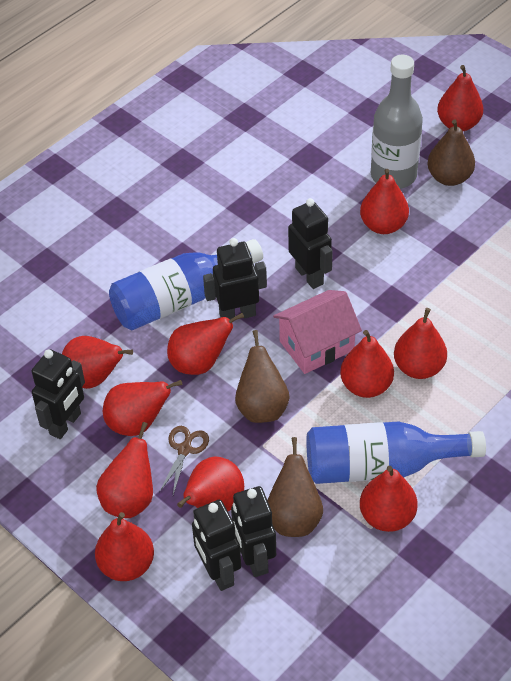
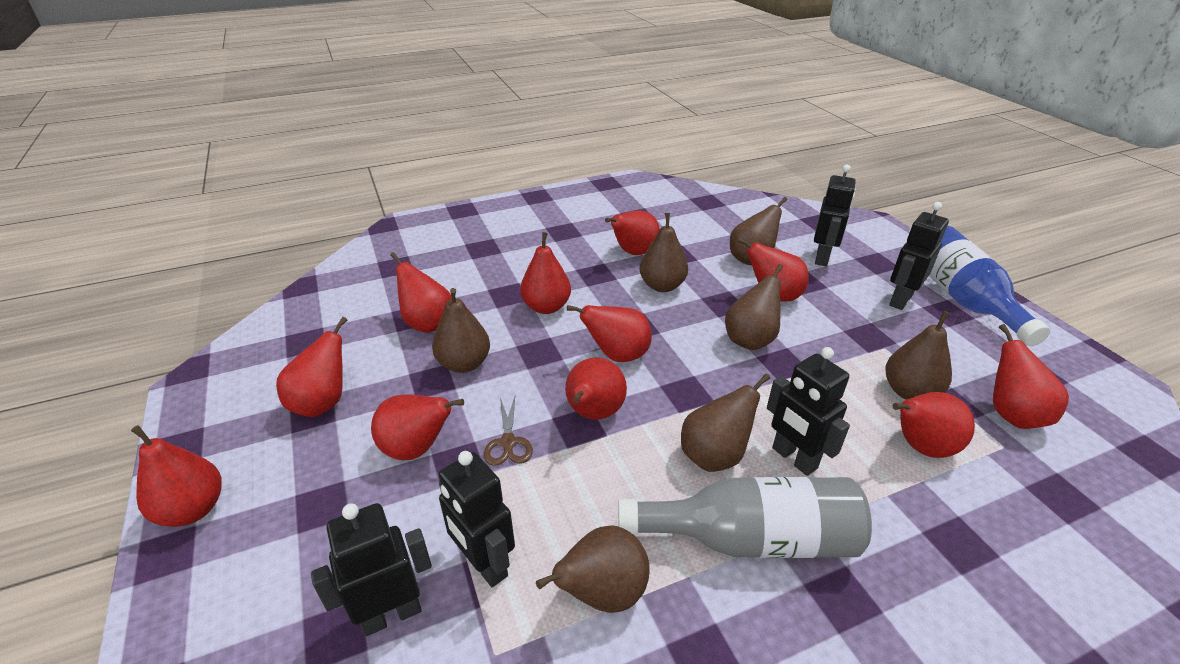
blue bottle: [109,239,263,330] [306,421,486,484] = 2 -> [929,226,1050,346] = 1
brown pear: [235,330,290,423] [267,437,323,537] [428,119,475,186] = 3 -> [432,288,490,373] [536,525,650,613] [640,213,688,292] [681,373,770,472] [725,264,783,350] [730,197,787,265] [885,311,952,400] = 7
pink house: [273,290,362,374] = 1 -> none = 0

